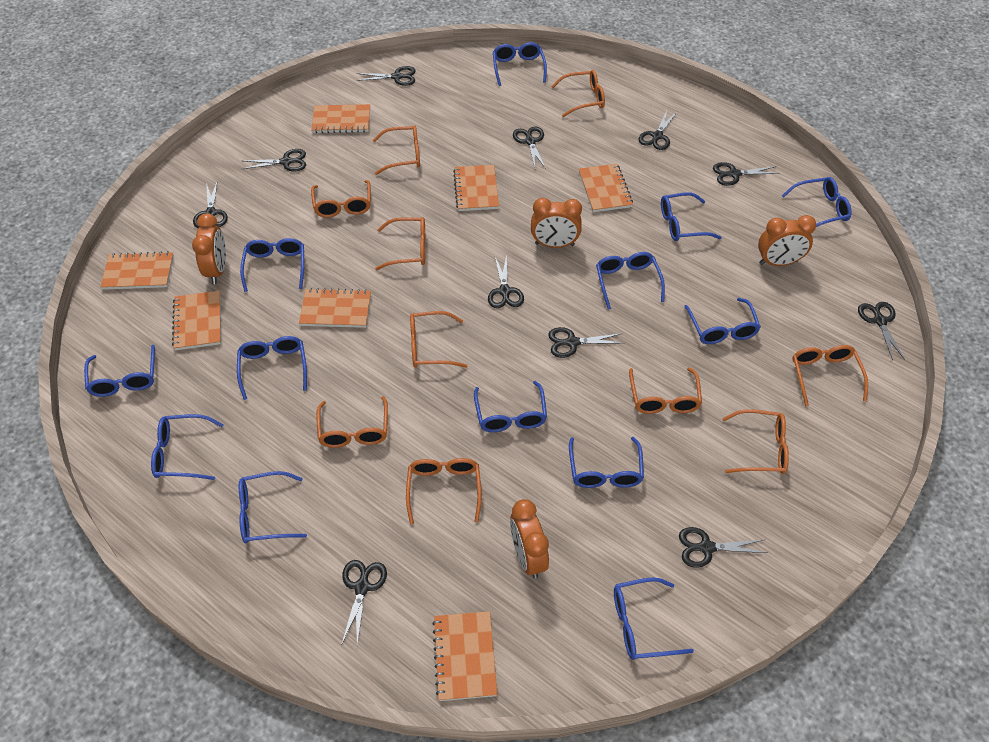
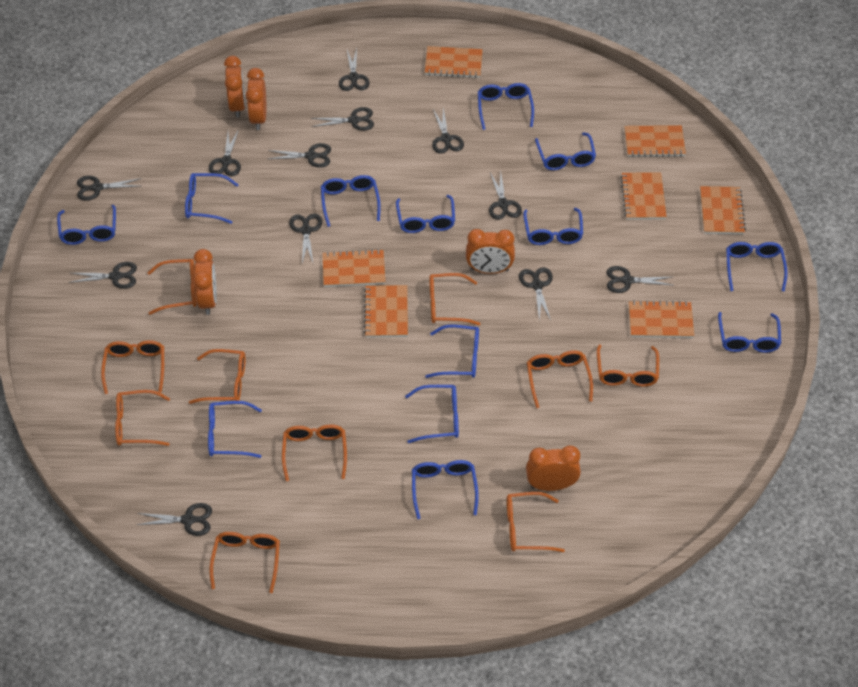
black scissors: [193,180,228,228] [242,149,306,171] [341,560,387,646] [356,66,415,86] [488,254,524,308] [513,127,546,169] [548,327,623,358] [639,110,677,150] [679,527,767,568] [713,162,780,186] [858,302,905,361] = 11 -> [69,262,137,289] [77,176,141,201] [137,503,212,536] [209,129,241,176] [268,143,331,168] [289,214,322,263] [311,107,374,131] [339,49,370,91] [432,107,464,154] [489,172,522,220] [519,267,553,321] [606,266,674,293] = 12
orange clock: [192,213,226,284] [510,499,549,579] [531,198,582,248] [758,215,817,266] = 4 -> [193,249,217,315] [224,56,245,118] [246,68,266,130] [466,229,515,274] [526,445,581,491] = 5

